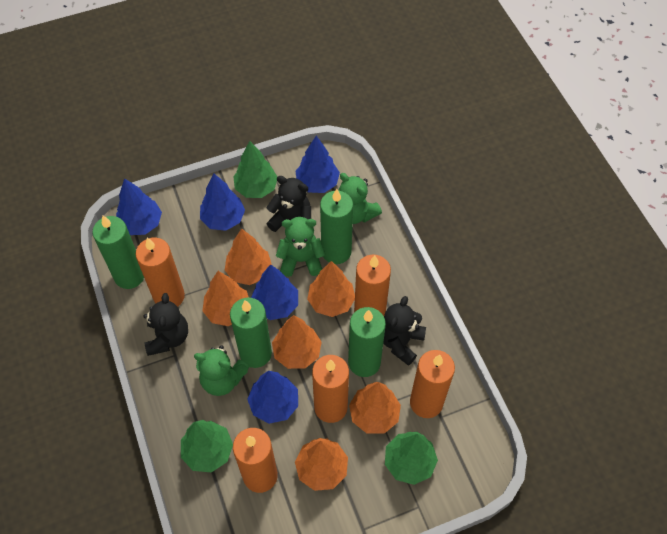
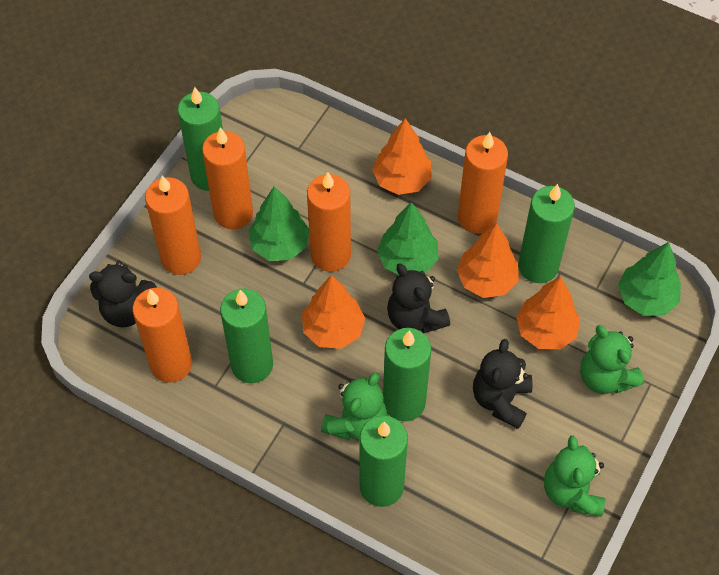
blue tree: [116,178,162,235] [200,174,245,231] [247,371,298,424] [251,264,298,320] [295,136,340,193] = 5 -> none = 0
green candle: [92,216,144,289] [230,298,272,368] [320,189,353,264] [348,307,386,377] = 4 -> [178,87,223,191] [220,288,273,383] [360,416,408,507] [383,328,431,422] [518,184,575,283] = 5
orange tree: [202,271,249,326] [225,228,272,285] [272,315,322,369] [295,438,348,491] [307,261,355,317] [349,382,401,433] = 6 -> [302,275,365,349] [372,118,432,195] [457,223,519,298] [516,276,580,349] = 4

